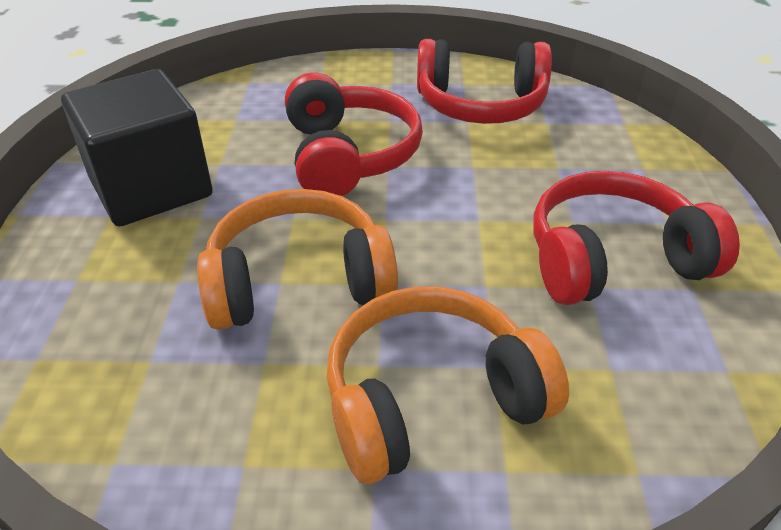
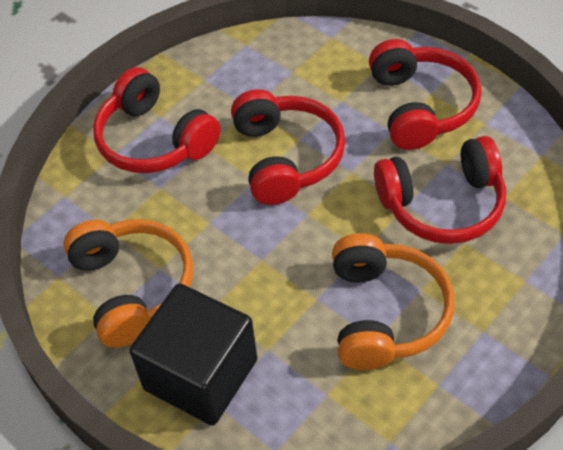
red headphones: [285,72,423,196] [417,39,552,124] [533,171,740,305] = 3 -> [93,67,221,173] [231,89,345,205] [369,39,482,150] [374,136,506,244] = 4

